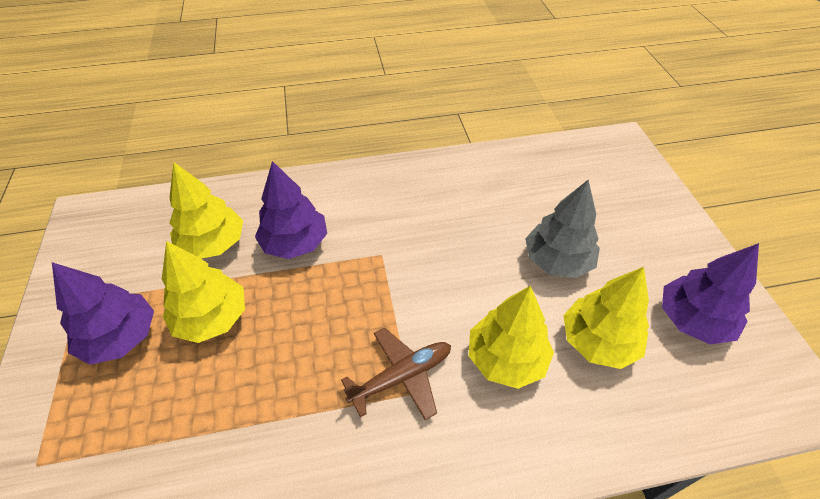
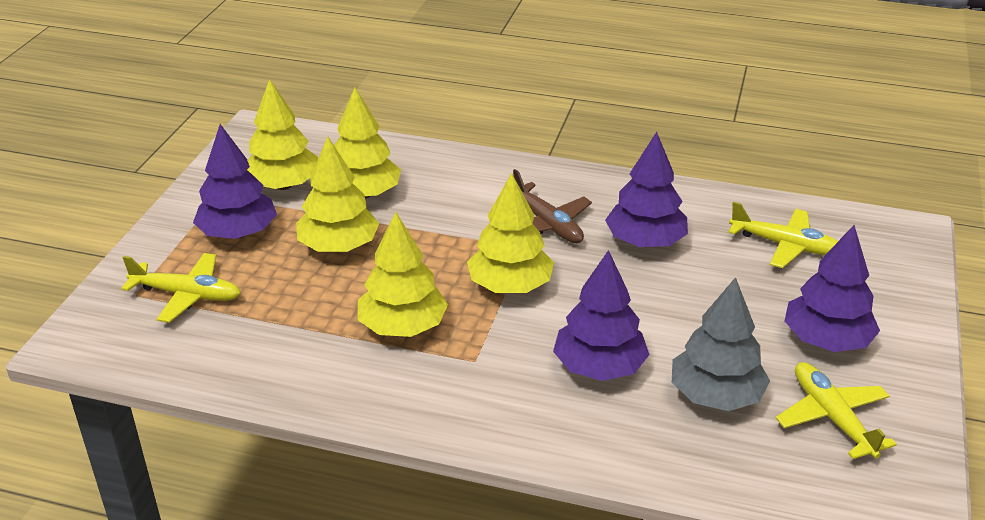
purple tree: [52,262,154,365] [255,161,327,259] [662,243,759,345] = 3 -> [193,124,277,239] [553,250,650,381] [605,132,688,247] [785,225,880,352] = 4
yellow plane: none = 0 -> [121,253,241,323] [728,202,838,268] [776,362,897,459] = 3
yellow tree: [162,241,245,343] [169,162,243,259] [469,286,554,389] [563,267,649,369] = 4 -> [247,79,318,190] [296,136,380,252] [334,88,401,198] [358,212,448,337] [467,173,554,293] = 5

